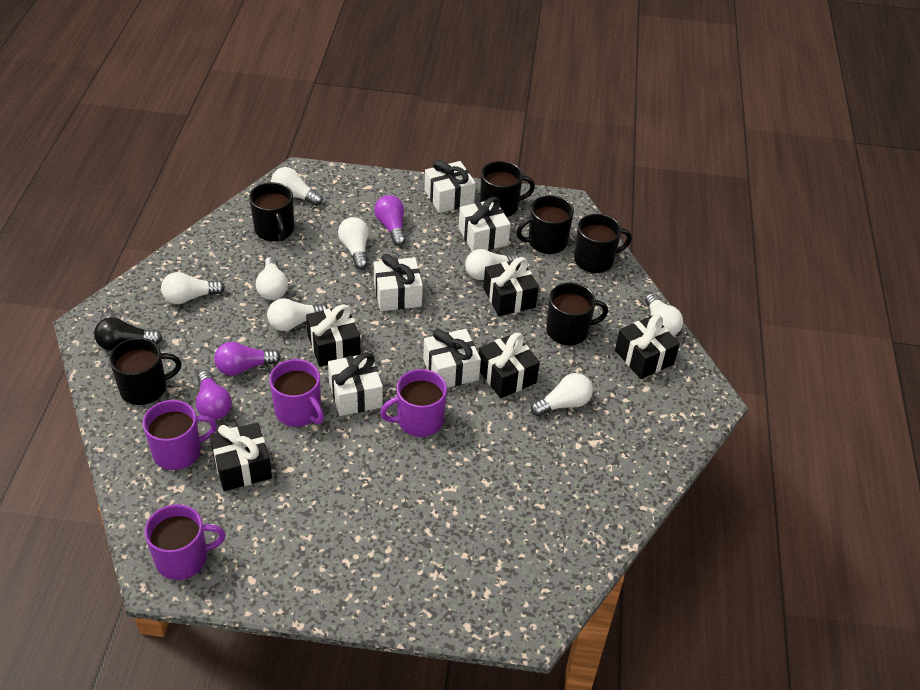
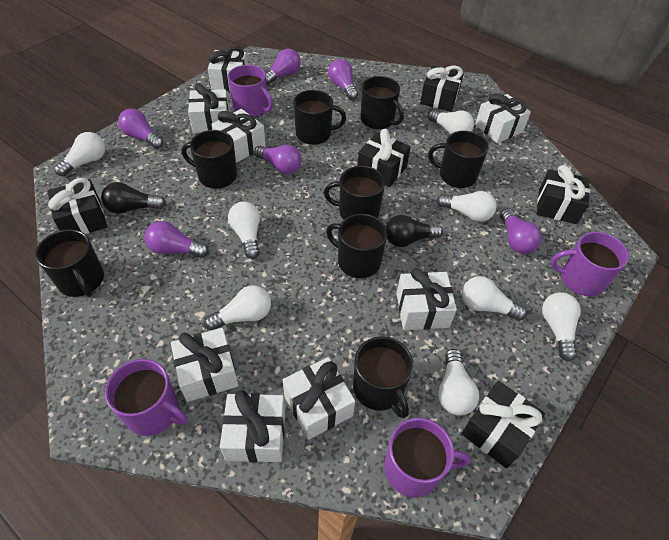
black light bulb: [94,317,162,351] = 1 -> [101,182,166,214] [386,215,443,247] = 2
black mug: [109,338,182,405] [249,182,294,242] [480,161,535,217] [516,195,574,254] [546,282,608,345] [574,214,632,273] = 6 -> [35,229,104,297] [182,130,237,189] [293,90,346,145] [324,166,385,220] [326,214,387,278] [353,336,413,418] [361,76,404,129] [428,131,489,188] = 8
purple light bulb: [196,370,232,420] [214,342,281,376] [374,195,406,246] = 3 -> [118,109,163,149] [145,221,209,258] [254,145,302,174] [266,49,301,85] [328,59,358,100] [500,209,542,254] = 6
white gift: [328,352,383,416] [374,254,423,311] [423,329,481,388] [425,160,476,213] [458,197,511,251] = 5 -> [171,328,238,402] [188,83,229,133] [208,46,248,91] [211,109,266,162] [220,390,285,462] [283,357,355,440] [397,268,457,330] [475,93,531,143] = 8

